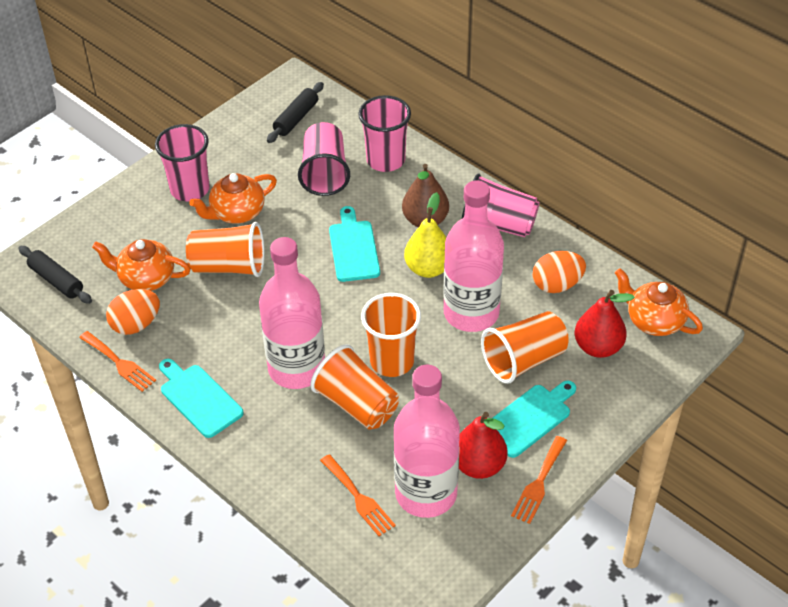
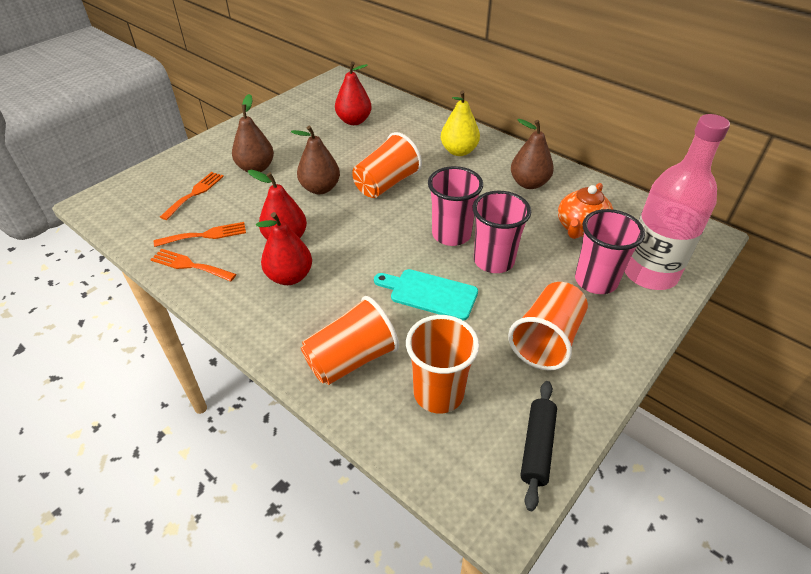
black rolling pin: [18,246,92,304] [267,82,324,143] = 2 -> [521,381,557,511] = 1
brown pear: [402,164,449,227] = 1 -> [232,94,274,172] [291,125,340,194] [511,119,554,189] = 3
orange egg: [106,289,160,335] [533,251,586,293] = 2 -> none = 0
orange teapot: [92,239,190,291] [189,173,277,224] [615,268,703,336] = 3 -> [558,183,614,239] = 1
pink bottle: [259,237,325,389] [394,365,460,518] [443,181,504,332] = 3 -> [625,114,730,290] = 1
pink cup: [155,124,210,201] [298,122,350,196] [358,95,411,172] [462,174,540,237] = 4 -> [428,166,483,246] [473,191,531,273] [575,209,645,294] = 3
red pear: [459,412,508,479] [575,290,635,358] = 2 -> [248,170,307,239] [256,212,312,285] [335,61,372,125] = 3
turquoise cutting board: [159,359,244,438] [329,206,380,282] [493,380,576,458] = 3 -> [374,269,478,321] = 1

